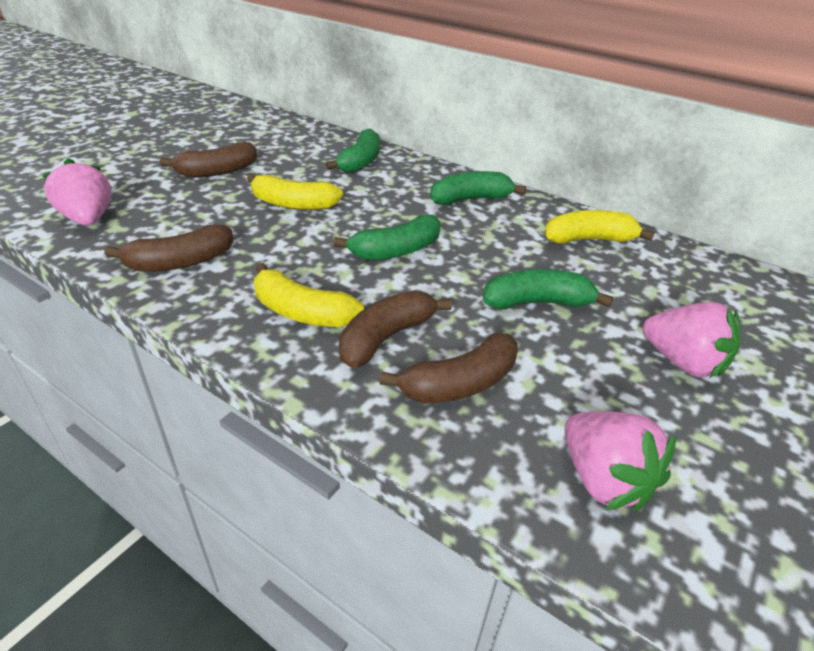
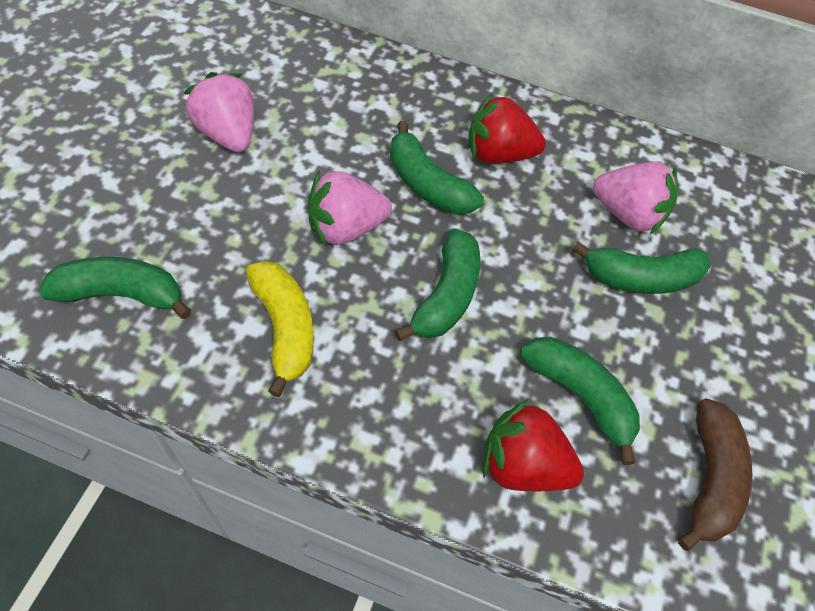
brown banana: [104,224,233,272] [160,142,257,177] [339,290,452,368] [380,333,518,404] = 4 -> [678,398,753,551] = 1
green banana: [326,129,380,173] [333,215,441,260] [430,171,526,205] [483,269,613,309] = 4 -> [39,257,191,319] [390,121,484,215] [395,228,480,341] [520,337,640,465] [572,241,711,294] = 5
red strawberry: none = 0 -> [468,93,546,164] [483,399,584,491] = 2
yellow banana: [247,174,343,210] [254,263,364,327] [544,210,655,244] = 3 -> [246,261,314,397] = 1

